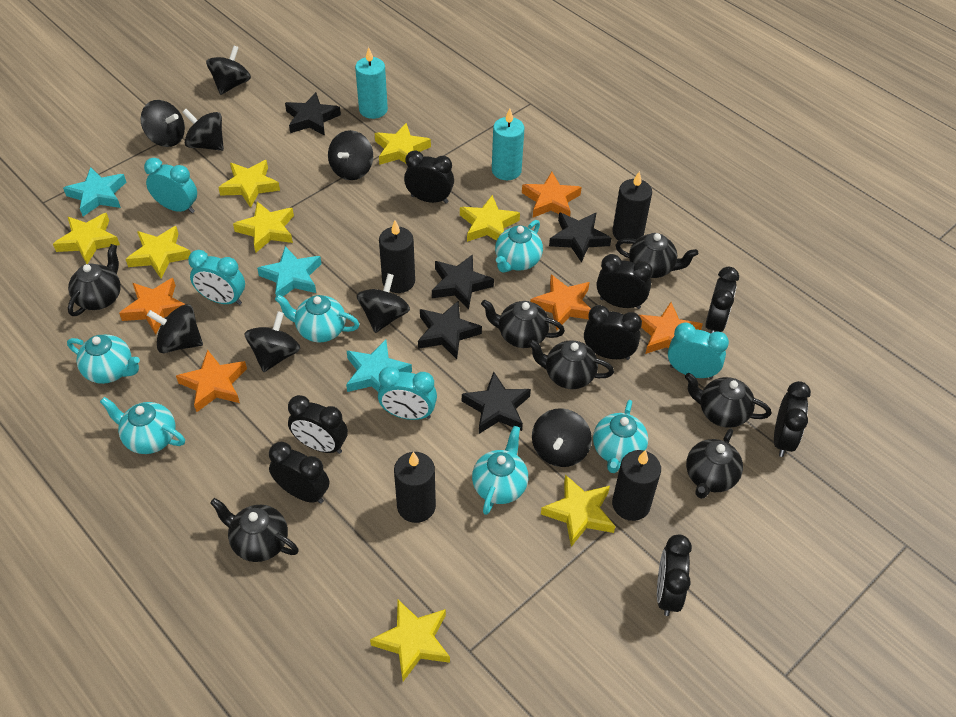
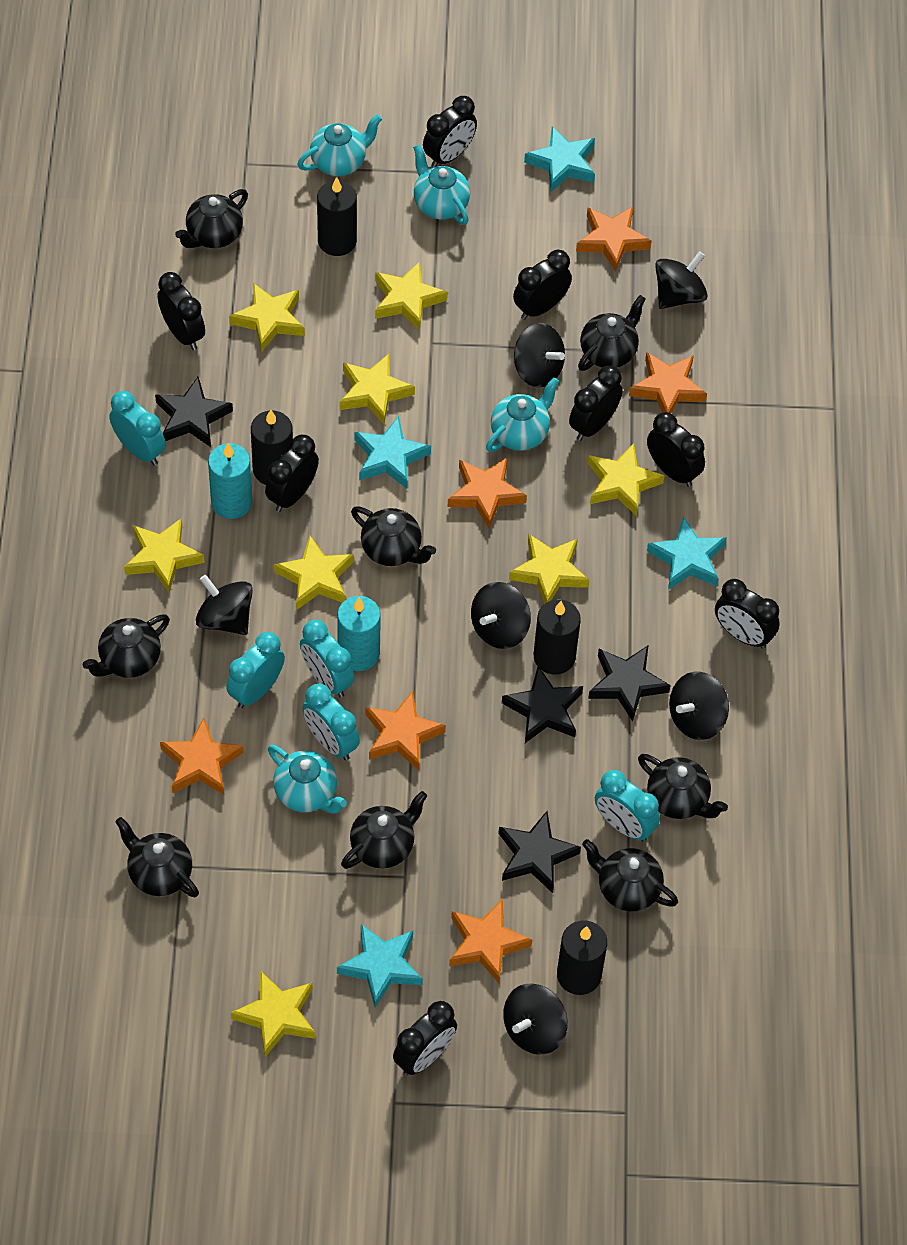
black spinning top: [140,100,185,147] [147,304,203,353] [182,109,224,151] [206,46,251,95] [244,311,300,372] [328,130,373,180] [357,274,410,333] [532,408,592,467] = 8 -> [196,575,253,635] [471,582,531,649] [503,983,568,1055] [514,323,565,388] [655,251,708,309] [669,672,729,740] = 6
black star: [285,92,341,136] [418,301,482,359] [432,254,494,309] [462,372,531,434] [549,213,611,263] = 5 -> [155,377,233,447] [498,811,581,893] [502,666,583,743] [588,645,670,722] = 4
black teapot: [68,244,121,316] [210,498,299,562] [481,300,565,348] [528,339,614,389] [616,233,698,278] [685,373,771,428] [686,428,743,499] = 7 -> [83,614,170,678] [115,817,199,897] [175,189,248,248] [341,791,427,869] [351,506,436,566] [578,295,646,371] [582,839,678,911] [638,754,728,819] = 8
orange star: [119,278,185,334] [176,350,247,412] [522,172,582,218] [530,274,591,331] [639,302,703,354] = 5 -> [160,718,244,795] [365,691,446,771] [448,457,527,529] [449,899,532,983] [576,207,652,272] [629,352,707,413] = 6
turquoise clock: [144,158,197,213] [188,250,245,305] [378,366,437,420] [668,322,729,379] = 4 -> [109,391,166,465] [226,632,285,708] [300,620,355,698] [302,684,360,760] [595,770,660,842] = 5
turquoise star: [63,167,126,216] [257,246,321,296] [346,340,412,392] = 3 -> [337,924,423,1008] [354,416,431,489] [524,126,595,192] [647,516,727,590] = 4
turquoise teapot: [67,335,140,384] [100,397,185,454] [275,295,360,342] [472,426,528,515] [495,220,543,273] [593,400,648,473] = 6 -> [268,745,347,814] [297,114,382,176] [413,144,470,225] [486,377,559,452] = 4

